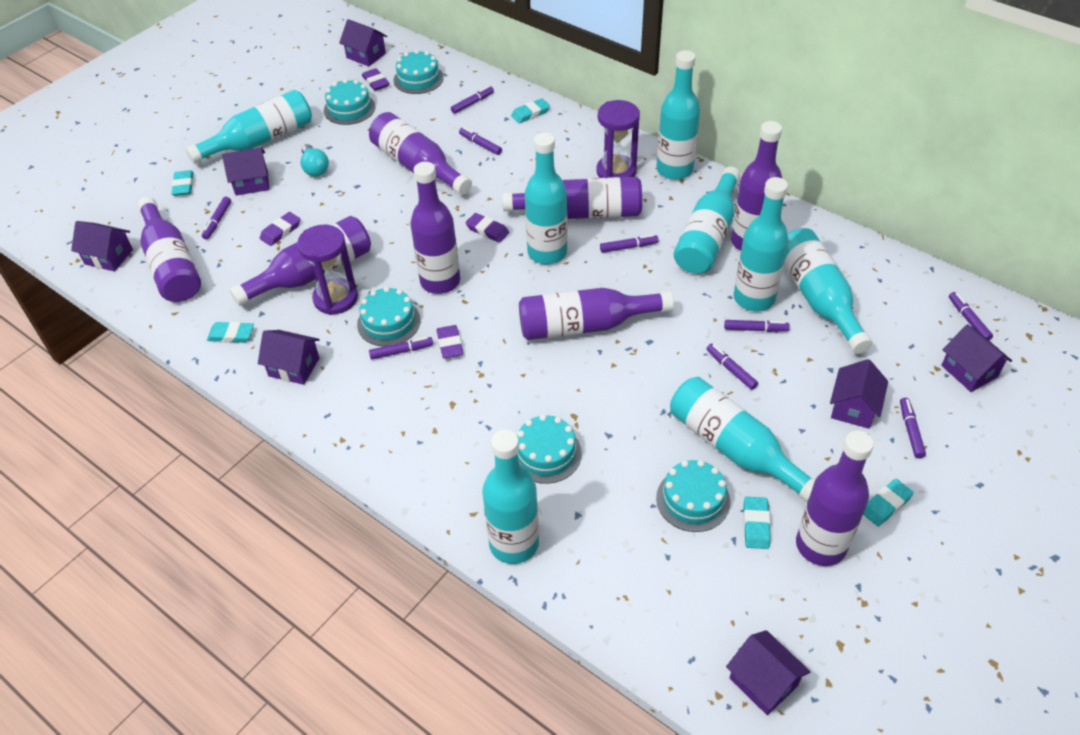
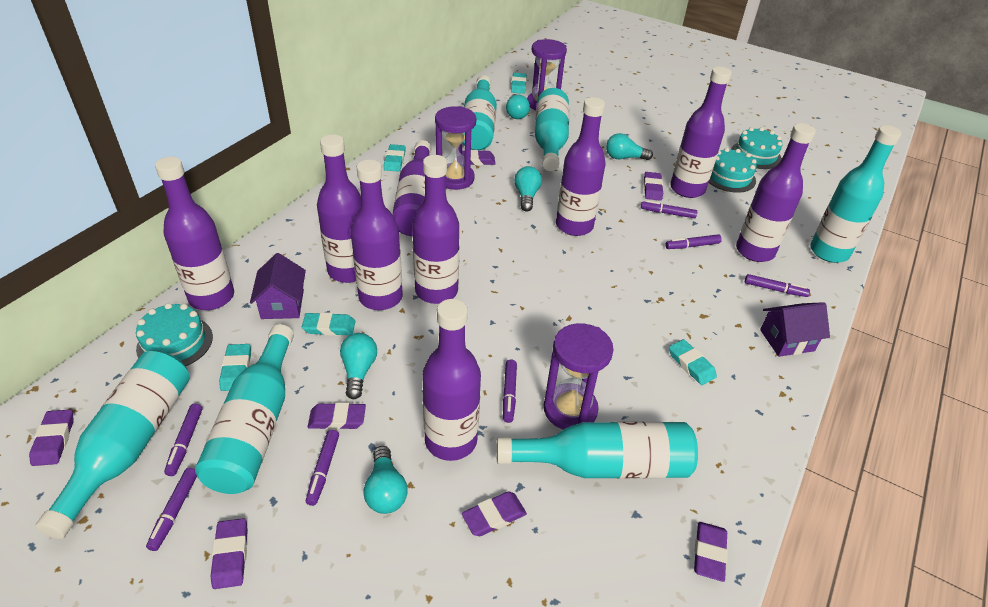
purple bottle: [137,197,201,302] [229,216,371,306] [369,112,472,195] [410,162,460,294] [502,177,642,219] [519,288,674,340] [731,121,782,251] [796,431,874,566] = 8 -> [155,157,234,310] [317,134,361,283] [351,160,403,310] [392,140,431,236] [412,155,459,304] [422,299,481,461] [556,97,606,236] [670,67,732,198] [736,123,816,262] = 9
purple eraser: [260,212,301,246] [362,68,390,91] [436,325,463,359] [465,213,509,243] = 4 -> [29,410,74,466] [211,518,248,589] [308,402,366,430] [462,150,495,165] [462,492,527,536] [644,172,663,201] [694,522,728,582] = 7
purple hourglass: [297,225,358,315] [596,100,640,178] = 2 -> [435,106,476,190] [527,39,567,110] [544,323,614,430] = 3
purple house: [71,221,133,272] [222,148,269,195] [258,330,320,385] [339,19,387,66] [726,630,811,715] [830,359,888,429] [941,324,1012,392] = 7 -> [250,253,306,319] [760,302,830,357] = 2
purple marker: [202,197,231,239] [369,337,433,359] [451,86,494,114] [459,127,502,155] [600,234,659,253] [706,344,758,390] [724,320,790,332] [900,398,926,458] [949,292,993,340] = 9 -> [146,468,197,551] [164,404,202,476] [306,430,339,506] [503,360,517,423] [641,200,697,218] [665,234,722,249] [745,274,810,297] = 7
turquoise bottle: [185,90,312,164] [482,430,539,564] [525,133,567,264] [656,50,700,180] [670,377,816,502] [674,167,740,274] [734,177,789,311] [784,228,872,354] = 8 -> [35,351,190,539] [195,324,294,494] [462,75,497,150] [496,421,698,479] [535,88,569,171] [810,125,901,263] = 6
turquoise cake: [324,79,375,125] [357,287,421,347] [393,50,444,94] [517,414,582,484] [656,460,730,532] = 5 -> [136,303,213,366] [709,148,757,193] [731,127,783,169] = 3
turquoise light bulb: [301,144,329,177] = 1 -> [340,333,377,399] [363,446,408,514] [506,94,530,119] [514,166,542,211] [606,133,653,160] = 5

